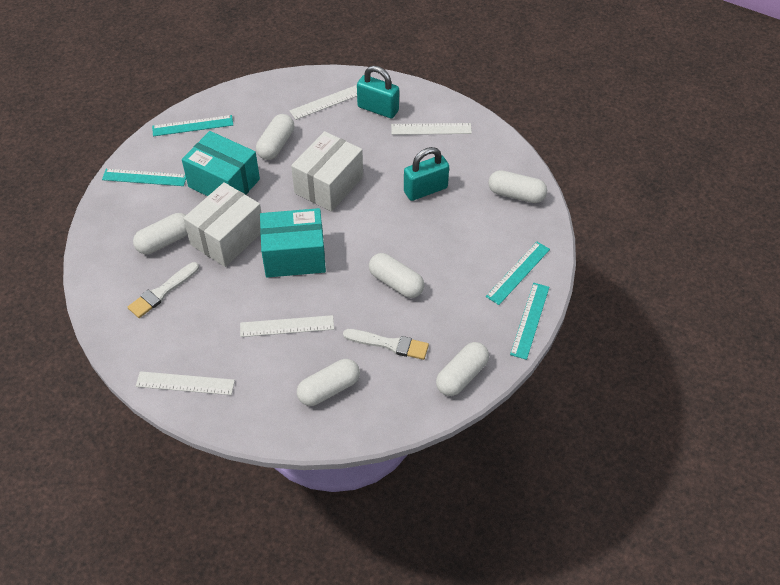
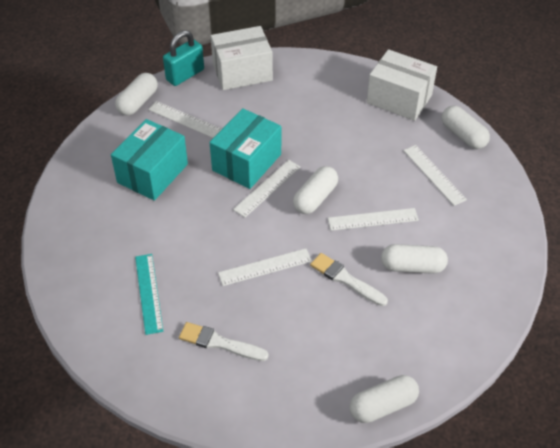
turquoise padlock: [357,66,399,118] [404,147,449,201] = 2 -> [163,30,204,86] = 1
turquoise ruler: [102,169,186,186] [152,115,233,136] [486,242,550,305] [510,283,549,360] = 4 -> [135,254,163,335] = 1
white capsule: [133,213,188,254] [256,114,294,160] [297,359,360,406] [369,253,424,298] [436,342,489,396] [488,170,547,203] = 6 -> [115,73,158,116] [293,166,338,214] [350,375,419,423] [381,244,448,274] [442,106,490,149] = 5
white ruler: [136,371,235,395] [240,315,334,337] [289,85,357,120] [391,123,472,135] = 4 -> [148,101,222,138] [218,248,312,286] [233,160,300,217] [328,208,419,231] [403,145,467,206] = 5

